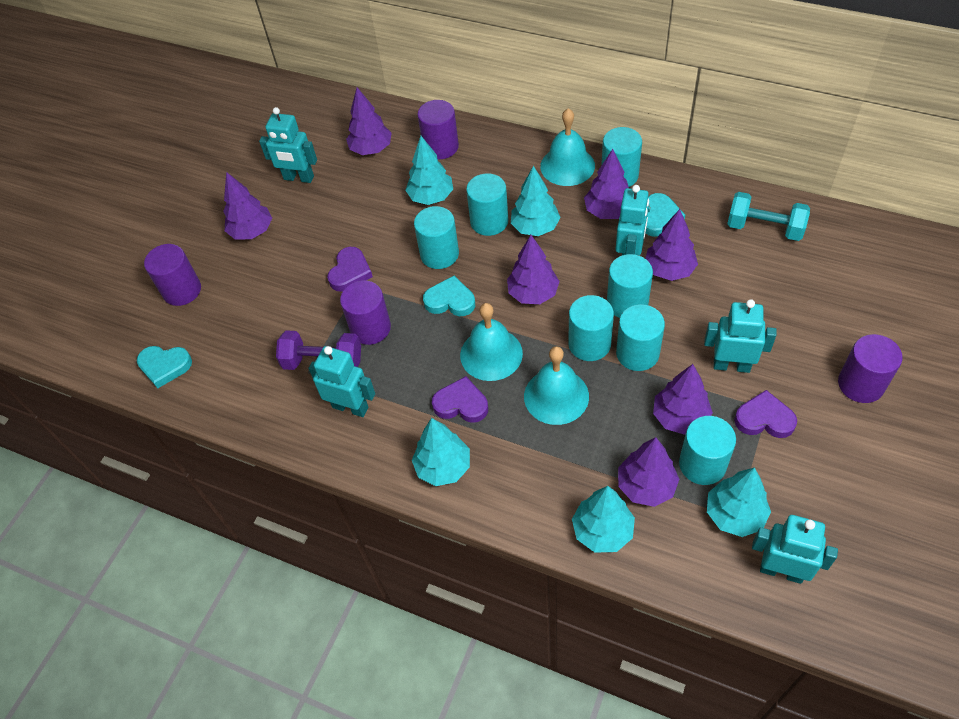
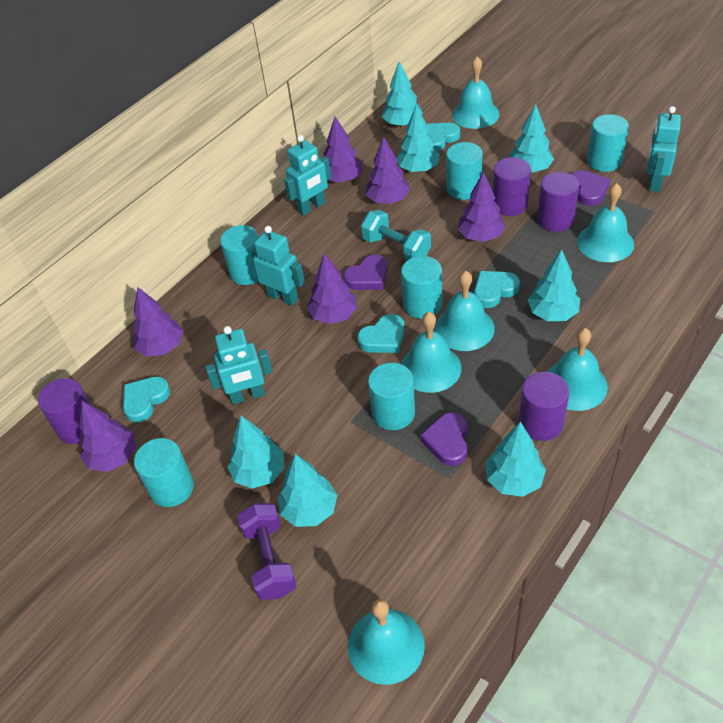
purple tree: [223,172,272,239] [346,87,391,155] [507,235,560,304] [584,149,629,219] [618,437,679,507] [645,209,698,281] [653,364,713,435] = 7 -> [79,401,136,472] [133,287,183,357] [307,253,357,324] [323,117,363,183] [366,136,410,204] [458,172,505,242] = 6
turquoise bell: [460,303,523,381] [524,346,589,425] [540,108,595,186] = 3 -> [348,599,425,685] [401,312,462,393] [435,271,495,351] [452,57,500,129] [547,328,608,411] [577,183,634,262] = 6
turquoise cylinder: [414,206,459,269] [466,173,508,236] [568,295,614,361] [601,127,642,187] [607,254,653,318] [616,304,665,371] [679,416,736,485] = 7 -> [134,438,194,507] [220,225,259,285] [368,363,415,430] [401,256,442,319] [446,142,483,200] [587,114,629,172] = 6
turquoise heart: [137,346,192,388] [423,276,475,316] [646,193,685,237] = 3 -> [123,377,170,423] [357,314,405,353] [427,123,460,151] [474,271,520,308] = 4
turquoise robot: [259,107,317,183] [308,346,375,417] [616,185,649,255] [704,299,777,373] [752,515,838,584] = 5 -> [206,326,273,404] [251,226,305,306] [284,135,331,216] [647,106,681,192] = 4
turquoise tree: [405,136,453,205] [412,418,470,486] [511,166,561,236] [572,486,635,553] [707,467,771,537] = 5 -> [227,416,284,489] [278,454,337,527] [382,61,423,127] [396,105,440,173] [486,422,546,497] [510,105,554,173] [528,249,580,321] = 7

